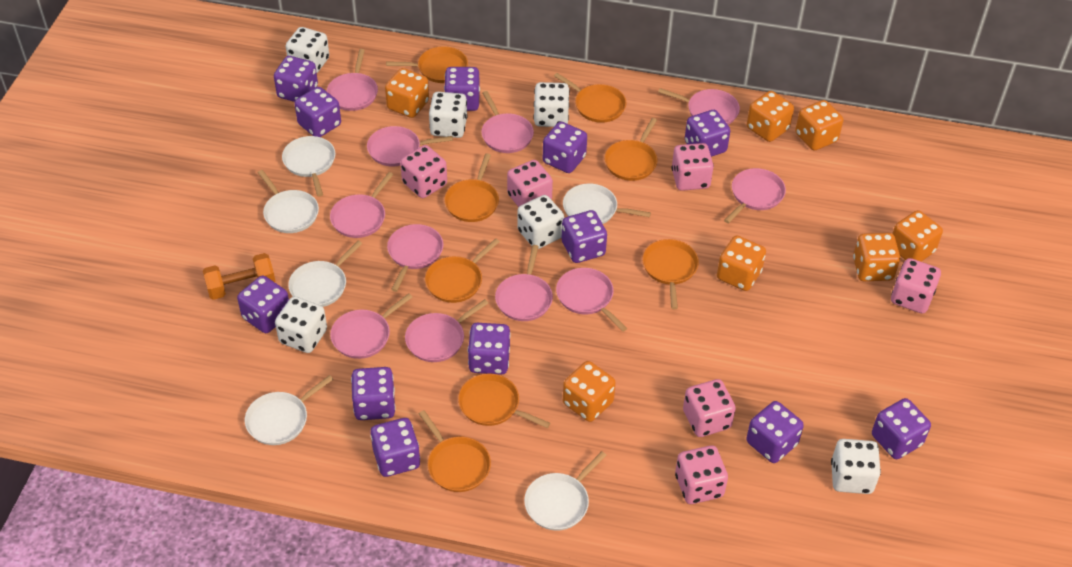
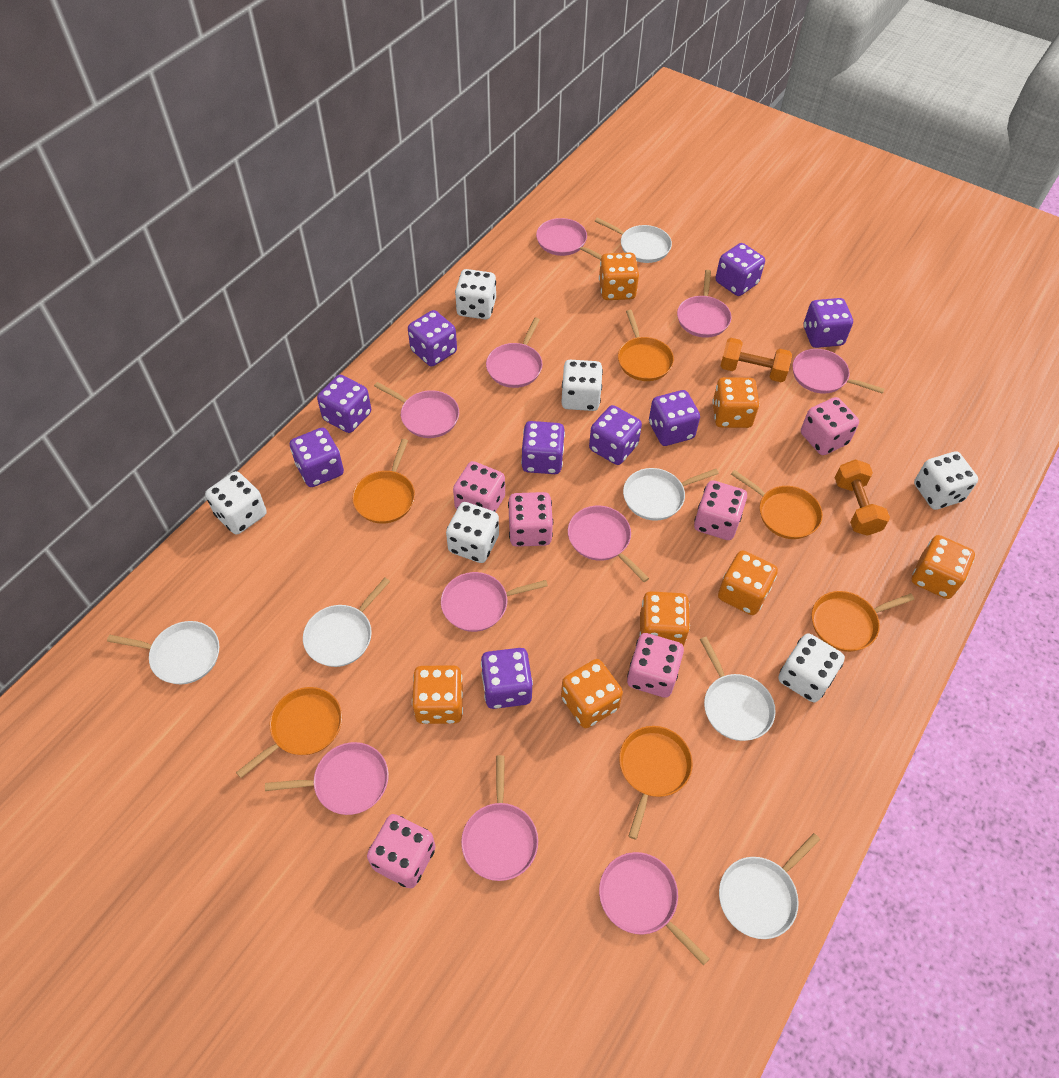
orange dumbbell: [203,253,275,300] = 1 -> [720,338,792,383] [835,459,890,536] = 2
orange pan: [386,46,468,83] [419,410,491,492] [425,238,500,303] [444,153,499,222] [458,373,550,428] [554,73,626,123] [604,118,658,181] [642,239,699,309] = 8 -> [236,687,342,778] [352,439,415,524] [618,310,674,381] [619,726,693,840] [731,470,823,539] [812,591,914,652] = 6
pink pan: [327,49,378,111] [330,172,393,238] [330,293,412,359] [367,126,453,166] [387,224,443,292] [405,299,488,362] [481,91,534,153] [495,245,553,321] [556,268,627,332] [658,88,740,125] [724,168,786,223] = 11 -> [265,742,389,815] [374,382,459,438] [441,572,548,632] [461,755,538,881] [486,318,543,388] [536,218,602,260] [568,506,649,582] [599,852,710,965] [677,270,732,338] [793,349,885,394] = 10
purple dice: [237,275,289,333] [274,56,318,102] [294,87,341,137] [351,367,396,420] [370,418,420,477] [444,67,480,111] [468,323,511,375] [543,122,587,173] [561,210,607,263] [685,110,730,157] [746,401,804,463] [872,398,931,459] = 12 -> [290,427,344,487] [317,375,371,433] [408,310,457,366] [481,648,533,709] [521,421,565,474] [589,405,642,465] [649,390,700,446] [715,243,765,296] [804,298,853,348] = 9

